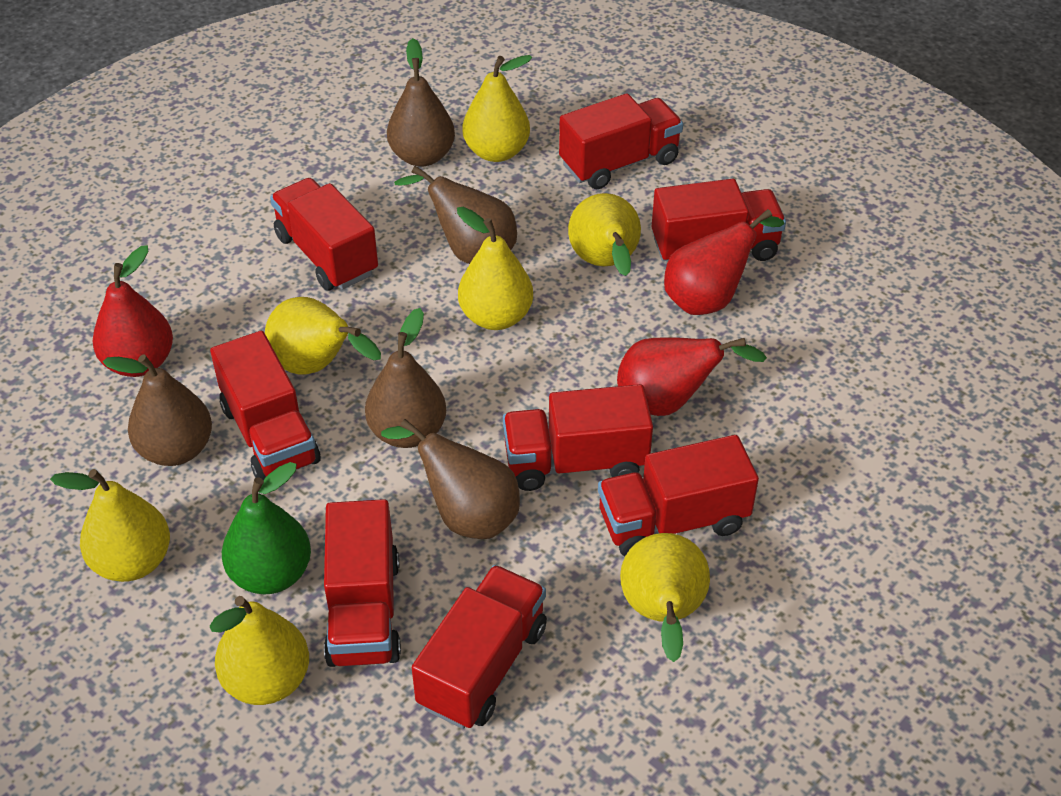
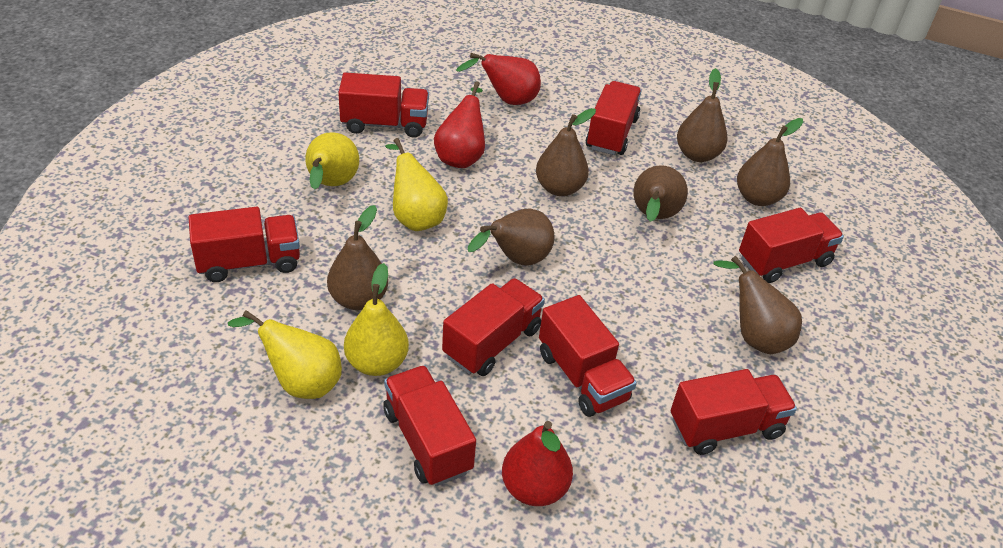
brown pear: [103,354,212,466] [365,308,446,448] [381,419,520,539] [387,38,455,167] [394,166,517,264] = 5 -> [327,205,388,310] [468,209,554,266] [536,108,596,196] [633,165,688,222] [677,68,728,162] [714,256,802,354] [737,118,803,206] = 7
green pear: [222,462,311,594] = 1 -> none = 0
yellow pear: [50,469,170,582] [210,596,309,705] [265,297,381,375] [457,207,533,330] [463,55,533,162] [568,193,641,276] [620,533,710,662] = 7 -> [228,310,342,399] [305,132,359,190] [344,263,409,376] [385,138,448,231] = 4

